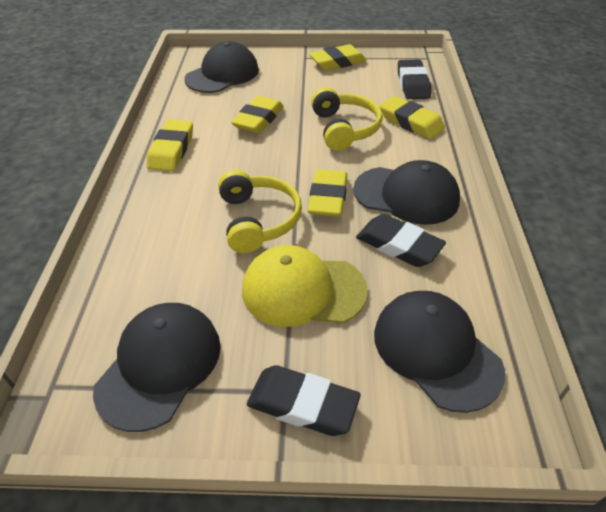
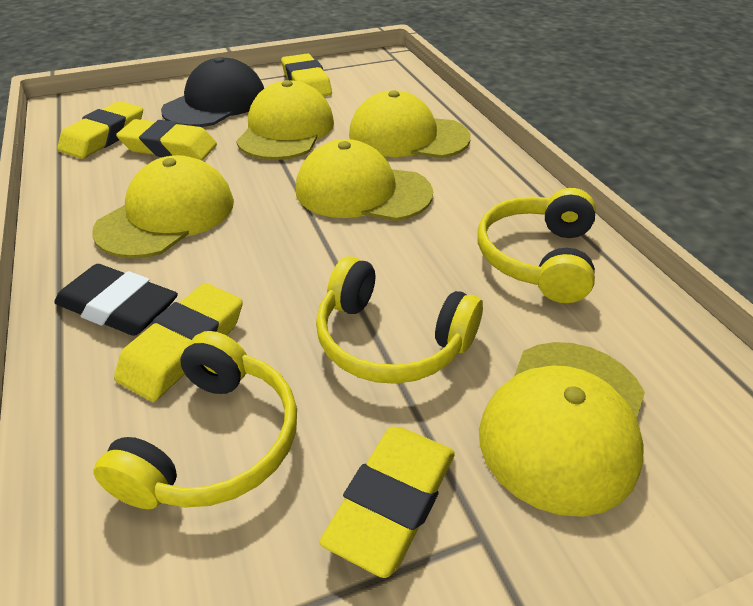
black cap: [93,303,221,432] [185,42,259,93] [353,160,460,225] [374,291,505,413] = 4 -> [161,57,264,127] = 1
black eraser: [247,365,361,436] [356,214,446,267] [398,60,431,99] = 3 -> [54,264,178,336] = 1
yellow cap: [242,245,368,327] = 1 -> [92,155,234,258] [236,80,334,160] [296,139,433,221] [349,90,471,158] [479,342,645,517] = 5
yellow headphones: [218,170,302,253] [311,87,383,151] = 2 -> [93,331,297,510] [316,256,483,384] [478,188,596,303] = 3

